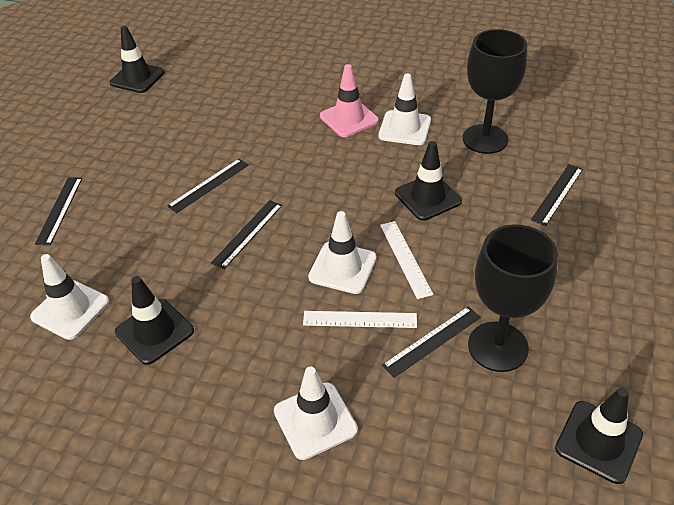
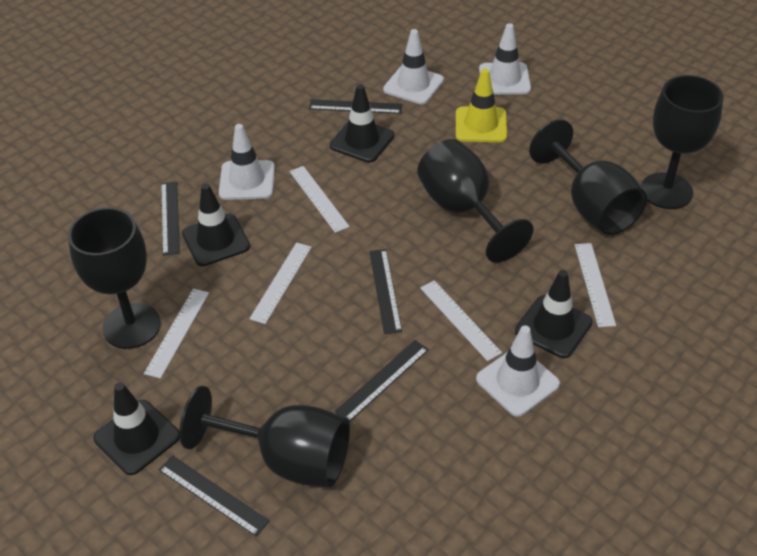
black goblet: [462,29,527,154] [468,224,558,372] = 2 -> [68,207,161,349] [180,386,350,488] [417,139,533,263] [529,119,647,235] [641,75,723,209] = 5
pink traffic cone: [320,64,379,137] = 1 -> none = 0
white ruler: [303,311,417,328] [380,221,434,299] = 2 -> [144,289,209,378] [249,242,312,324] [289,166,350,233] [420,280,502,361] [575,243,616,327] = 5
yellow traffic cone: none = 0 -> [456,69,507,142] = 1

